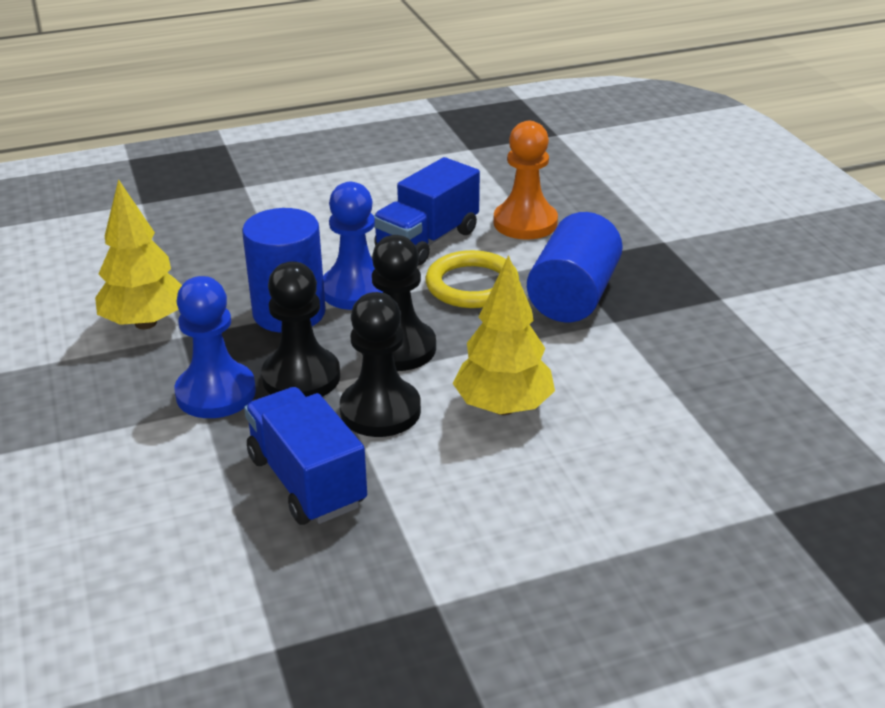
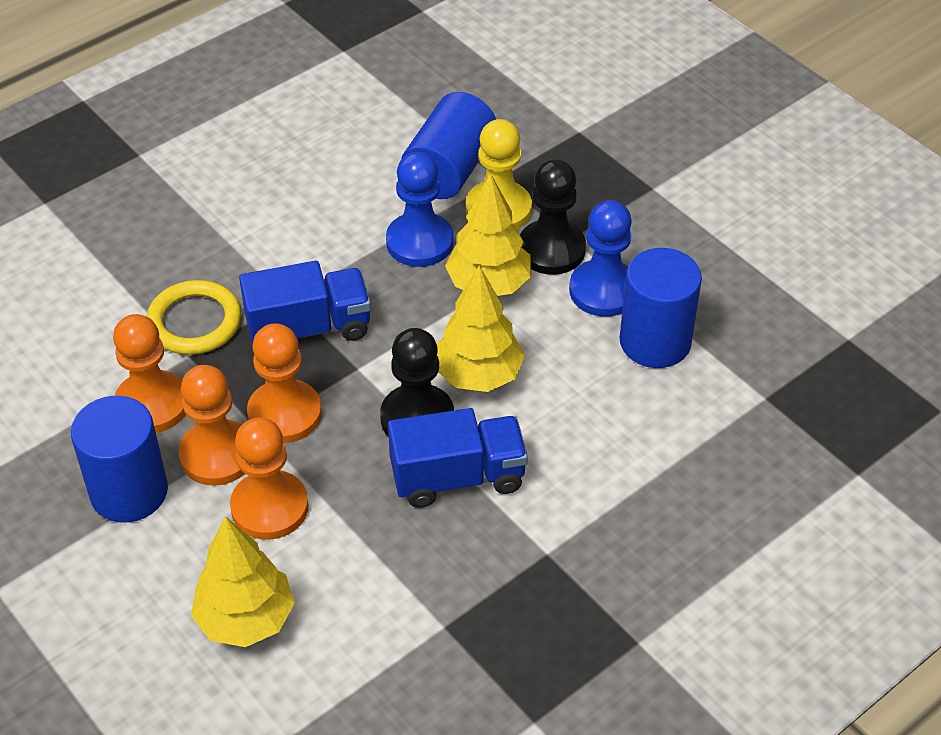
black pawn: [261,262,340,397] [340,292,421,437] [362,235,436,371] = 3 -> [380,328,454,436] [520,159,586,275] = 2
blue cylinder: [242,208,326,333] [527,212,623,322] = 2 -> [71,396,168,523] [401,92,496,199] [620,248,702,368] = 3
orange pawn: [493,121,558,240] = 1 -> [113,314,185,433] [178,365,245,486] [230,418,309,540] [247,323,322,443] = 4
yellow pawn: none = 0 -> [466,119,532,229] = 1
yellow tree: [95,179,182,329] [453,255,555,415] = 2 -> [191,516,295,647] [437,265,525,392] [445,173,531,296] = 3

